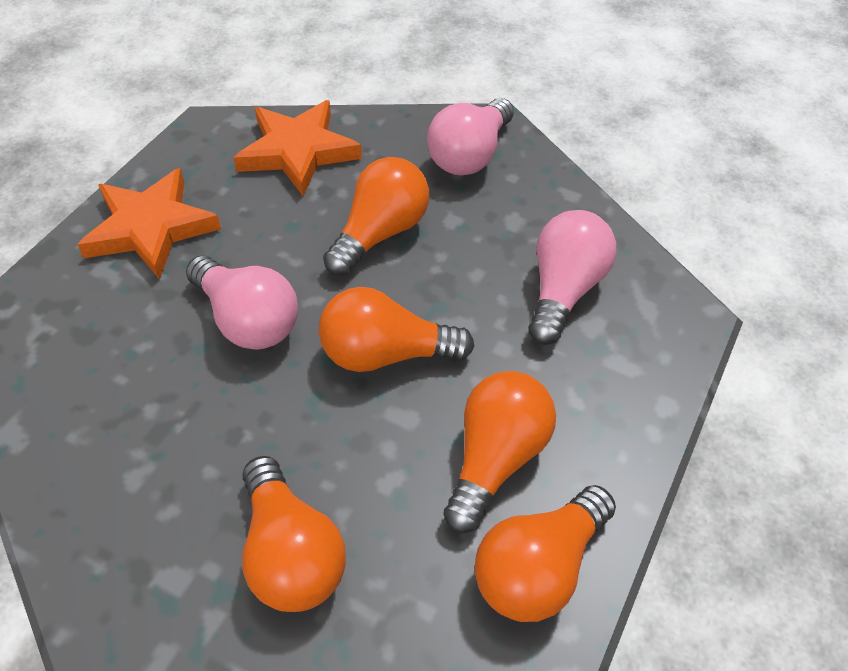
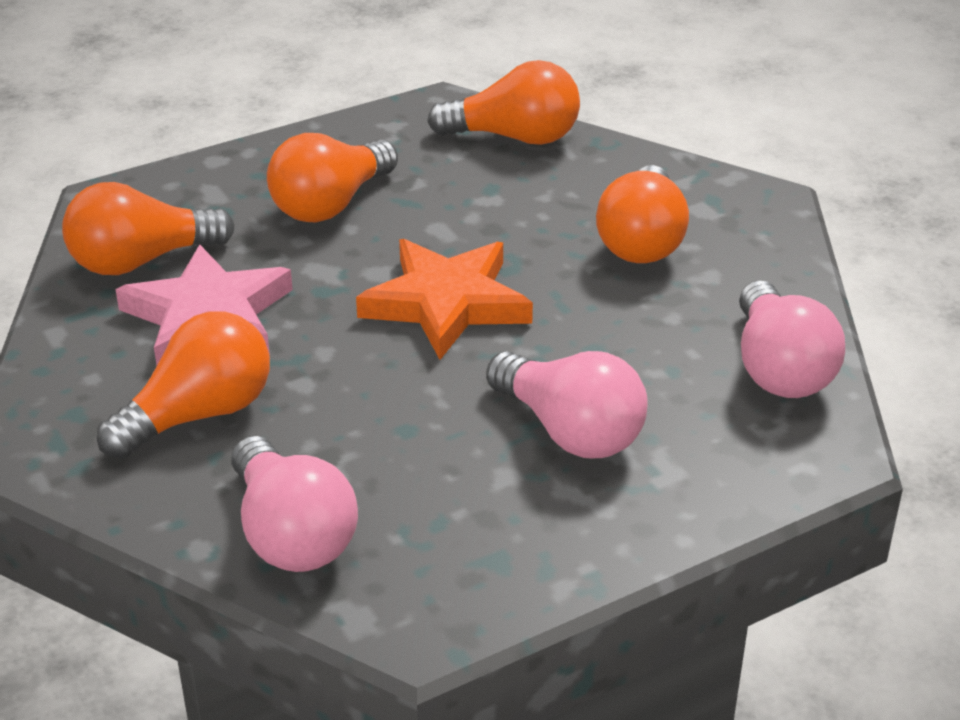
orange star: [77,168,221,279] [233,100,362,196] = 2 -> [356,239,533,360] = 1
pink star: none = 0 -> [115,244,293,365] = 1

